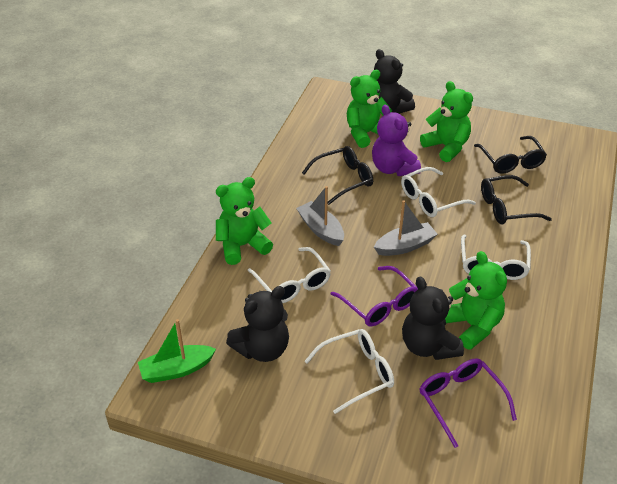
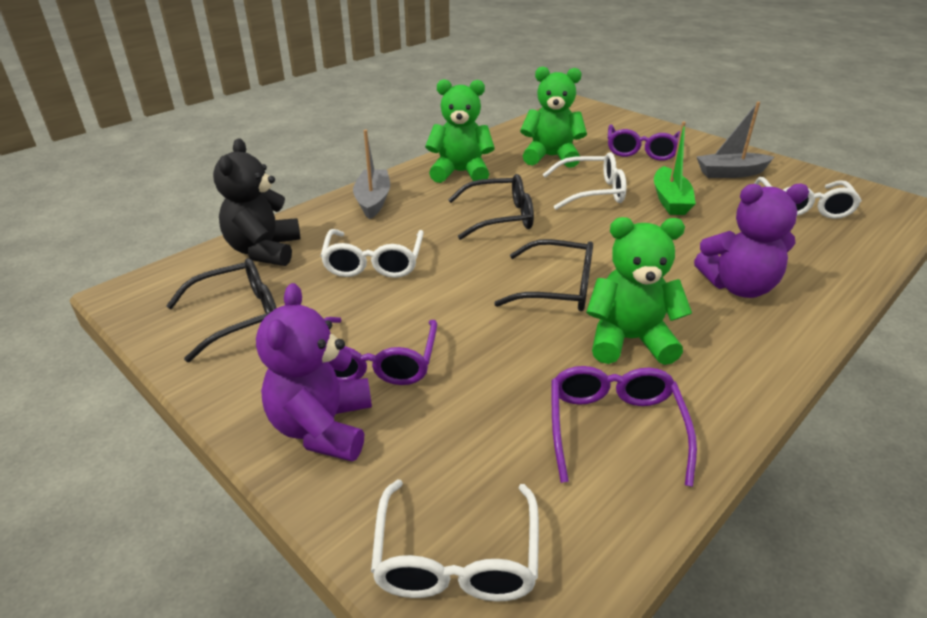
black teddy bear: [226,286,289,362] [374,49,415,114] [402,276,464,360] = 3 -> [213,138,301,266] = 1
green teddy bear: [216,177,273,265] [347,70,392,148] [420,81,473,162] [445,251,507,350] = 4 -> [425,79,495,183] [520,67,587,168] [586,217,692,365] = 3
purple glasses: [331,266,418,326] [420,358,517,448] = 2 -> [324,317,437,385] [551,366,697,487] [608,124,680,161] = 3
purple teddy bear: [372,105,421,176] = 1 -> [256,283,372,462] [694,183,809,298] = 2

